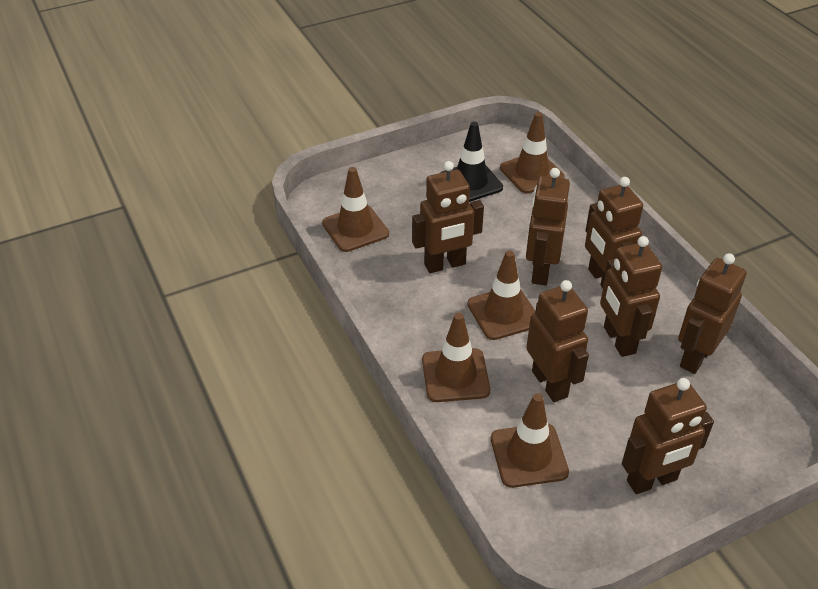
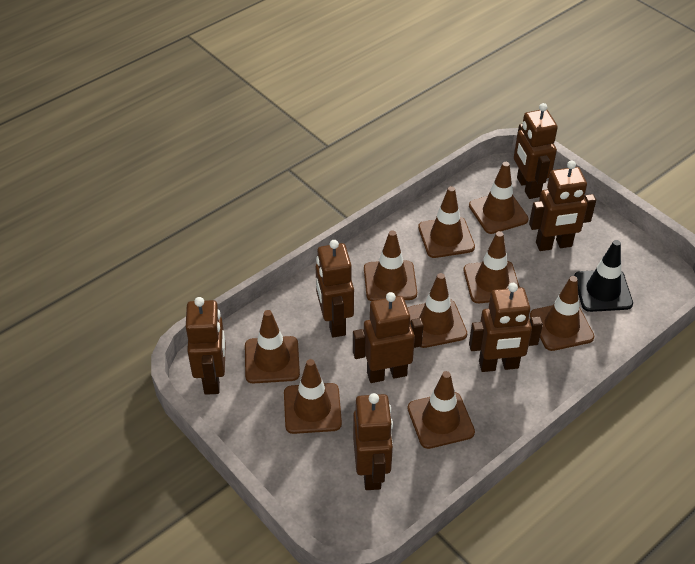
brown traffic cone: [322,167,389,252] [422,313,490,402] [467,251,535,340] [491,393,569,488] [500,112,565,193] = 5 -> [245,310,300,383] [284,359,342,434] [364,230,417,302] [408,273,467,348] [408,371,475,449] [418,186,475,258] [464,231,520,303] [469,162,529,234] [530,276,594,351] = 9

